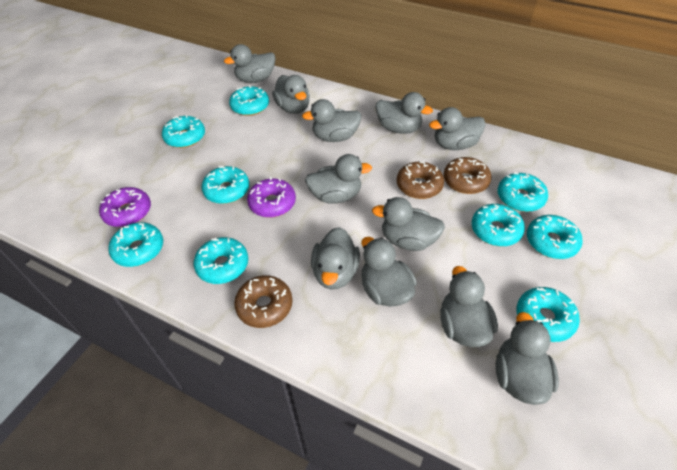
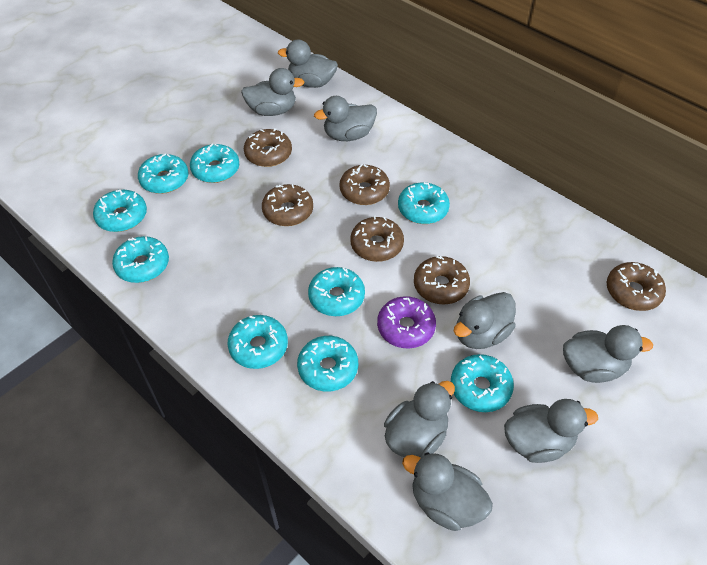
brown donut: [234,275,292,328] [397,162,444,199] [444,157,492,194] = 3 -> [244,128,292,167] [262,184,313,226] [340,164,390,205] [350,216,404,262] [414,256,470,304] [607,262,666,311] = 6
grey duck: [224,44,275,83] [272,75,310,114] [302,99,361,142] [305,154,372,204] [311,227,360,289] [361,237,417,307] [372,197,445,251] [376,92,433,134] [429,107,485,150] [440,266,498,347] [496,312,559,405] = 11 -> [241,68,304,116] [278,39,338,88] [314,96,377,141] [384,381,455,458] [402,452,493,531] [454,292,516,349] [504,399,598,463] [563,325,653,383] = 8
purple donut: [99,187,151,227] [247,177,296,218] = 2 -> [377,296,436,349] = 1

